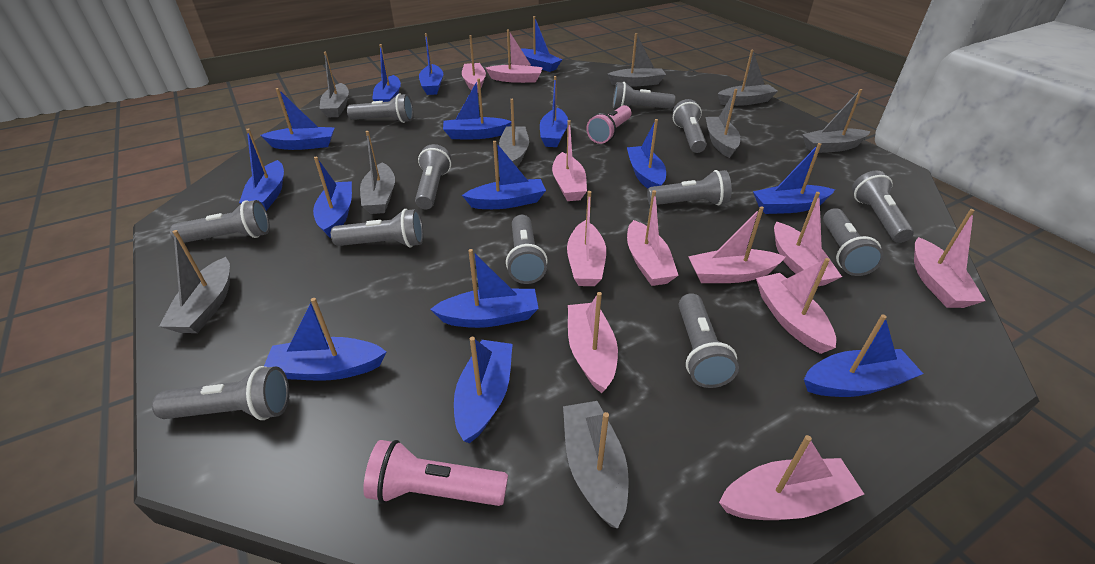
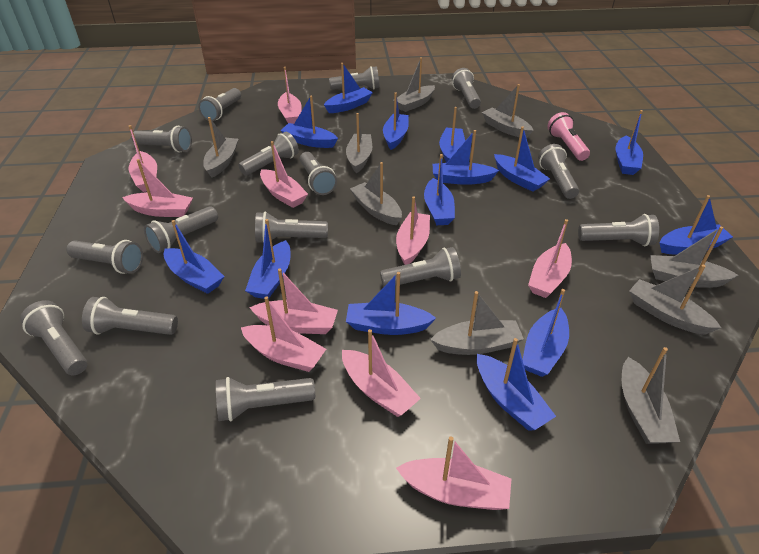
blue boat: [239,128,284,211] [260,88,335,150] [264,298,386,381] [313,157,352,238] [372,44,401,102] [419,33,443,95] [430,249,539,328] [443,78,512,139] [454,337,513,443] [462,141,546,209] [521,16,562,72] [540,76,568,147] [627,119,666,189] [753,143,835,214] [804,314,923,397] = 15 -> [164,220,224,294] [245,219,291,299] [280,96,338,148] [324,63,373,113] [346,272,436,335] [383,92,409,150] [424,154,455,225] [433,130,499,185] [439,107,465,163] [477,338,556,431] [494,126,550,192] [522,289,569,377] [615,110,643,175] [660,195,733,255] = 14
grey flashlight: [152,366,289,420] [170,200,270,243] [331,209,423,248] [347,93,413,123] [415,144,451,210] [506,215,548,284] [613,82,675,109] [647,170,732,205] [672,99,707,153] [679,293,739,388] [823,208,884,276] [852,170,914,243] = 12 -> [20,300,87,375] [66,240,143,274] [82,297,178,335] [131,126,192,153] [144,206,218,253] [198,88,241,121] [216,377,315,421] [239,132,299,176] [255,212,328,243] [300,152,337,195] [329,66,380,90] [380,247,461,287] [452,68,481,109] [538,144,579,199] [578,214,659,246] = 15
pink boat: [462,35,486,93] [486,29,543,83] [552,120,587,201] [567,191,606,286] [568,292,618,393] [627,190,679,286] [688,206,785,283] [719,435,864,520] [756,258,836,354] [774,192,842,286] [914,209,985,308] = 11 -> [122,159,193,217] [128,125,157,192] [241,296,326,372] [249,269,338,334] [260,141,308,208] [278,67,302,124] [342,329,421,417] [396,196,430,265] [396,436,511,510] [528,219,572,298] = 10
pink flashlight: [363,440,508,506] [586,105,631,144] = 2 -> [548,112,590,161] = 1

